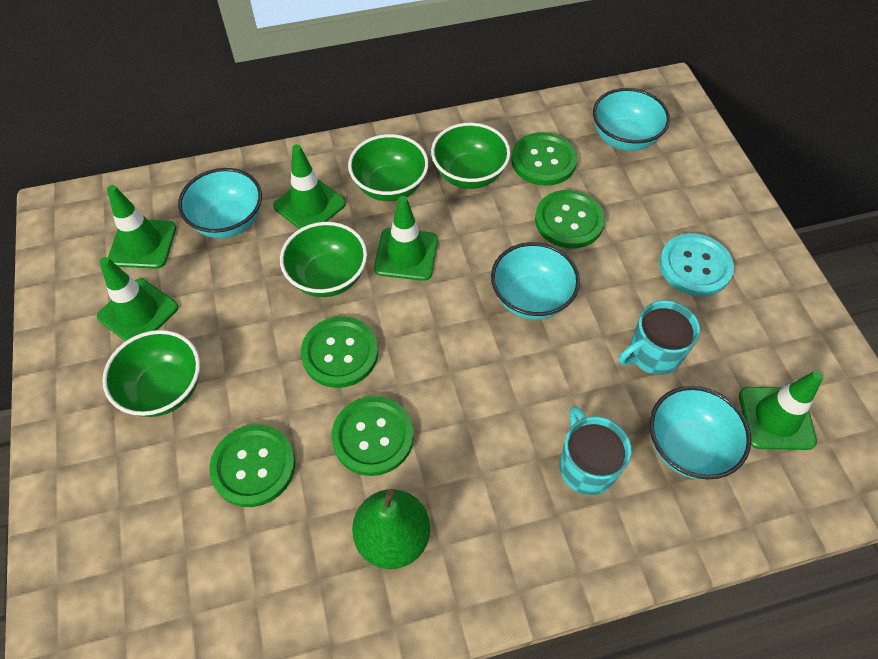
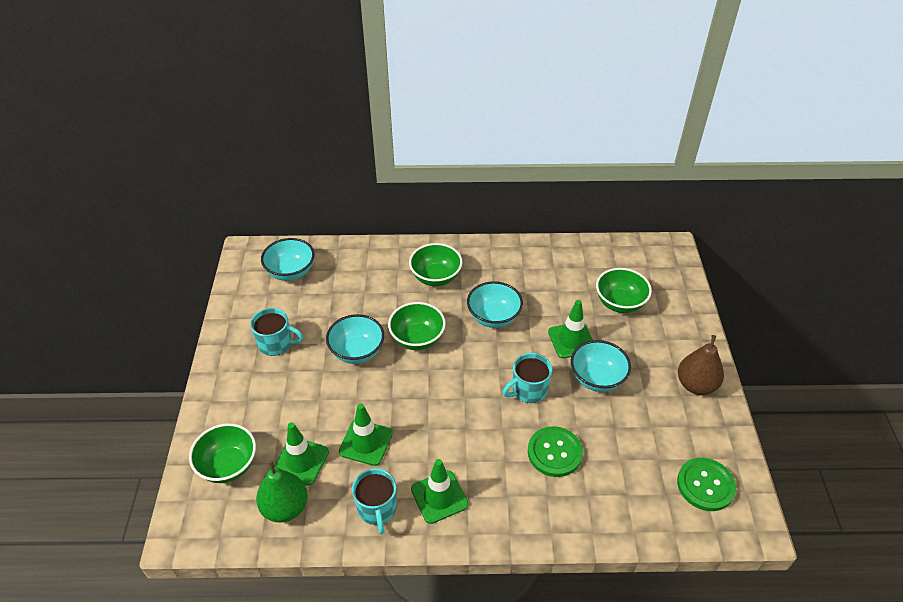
brown pear: none = 0 -> [678,335,724,395] = 1
green button: [209,424,296,507] [301,316,378,388] [331,396,414,476] [511,132,577,186] [535,190,605,249] = 5 -> [528,426,583,477] [677,458,736,511] = 2
green traffic cone: [97,257,178,341] [107,185,176,269] [273,144,346,229] [374,196,438,281] [739,370,824,450] = 5 -> [274,422,329,486] [339,403,393,466] [411,459,468,524] [548,300,593,359] = 4
turquoise button: [659,233,734,296] = 1 -> none = 0
turquoise mug: [560,406,632,495] [619,300,700,375] = 2 -> [250,308,303,356] [352,468,397,534] [503,353,552,403] = 3

